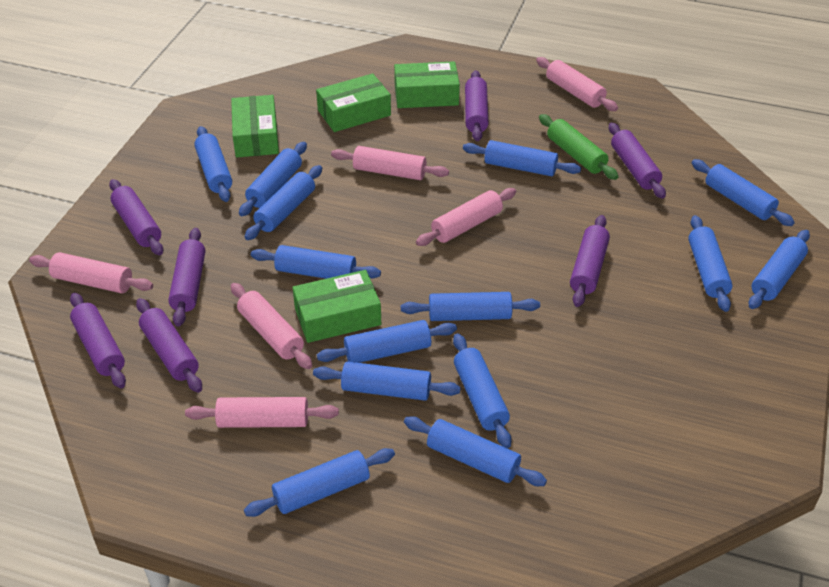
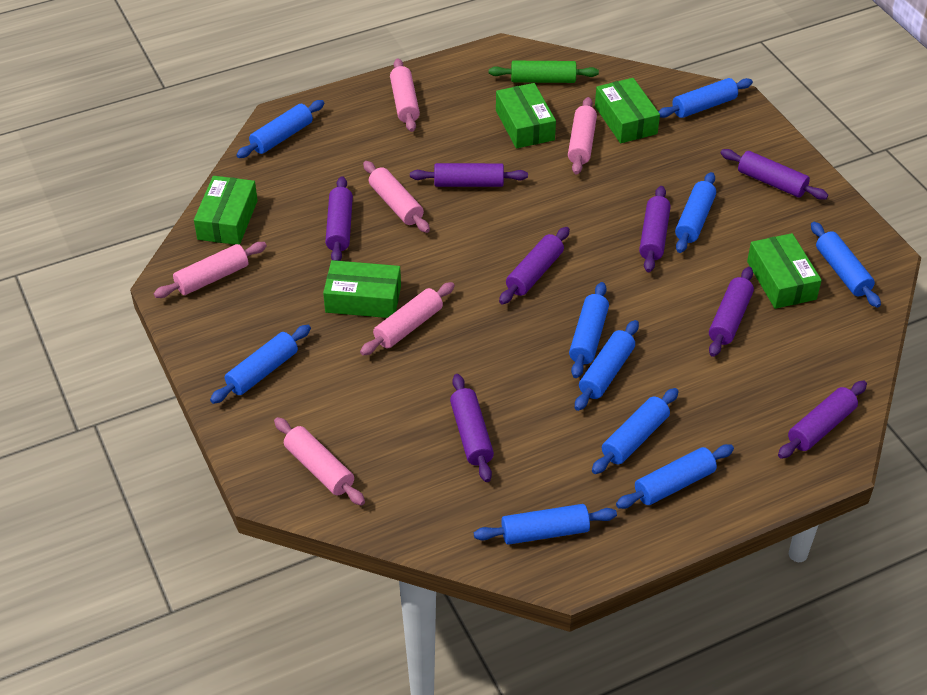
blue rolling pin: [194,126,232,202] [239,142,307,216] [244,448,395,517] [245,165,322,240] [251,245,381,279] [313,361,461,401] [317,320,457,363] [401,292,540,321] [404,416,547,486] [453,333,512,448] [463,140,581,176] [688,215,733,312] [692,159,795,226] [749,230,810,309] = 14 -> [210,325,311,404] [236,100,324,158] [474,504,617,545] [569,282,609,378] [575,320,639,411] [592,388,679,474] [616,444,734,509] [658,78,753,118] [675,172,716,253] [811,222,881,308] = 10
green box: [231,95,279,158] [293,270,381,343] [316,73,391,132] [394,61,460,108] = 4 -> [194,176,258,245] [323,260,401,318] [496,83,556,148] [595,78,660,143] [747,233,822,309] = 5
purple rolling pin: [70,293,126,388] [109,179,163,255] [136,298,202,393] [168,228,205,327] [465,70,489,141] [570,215,610,307] [609,123,666,199] = 7 -> [325,176,353,261] [410,163,528,187] [450,374,494,482] [499,227,570,304] [639,186,671,272] [709,267,754,357] [720,149,828,200] [778,381,867,459] = 8

